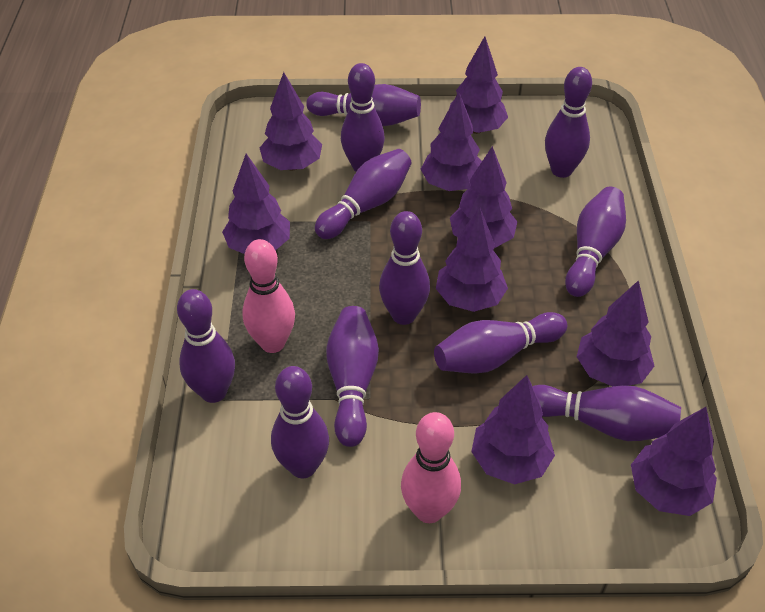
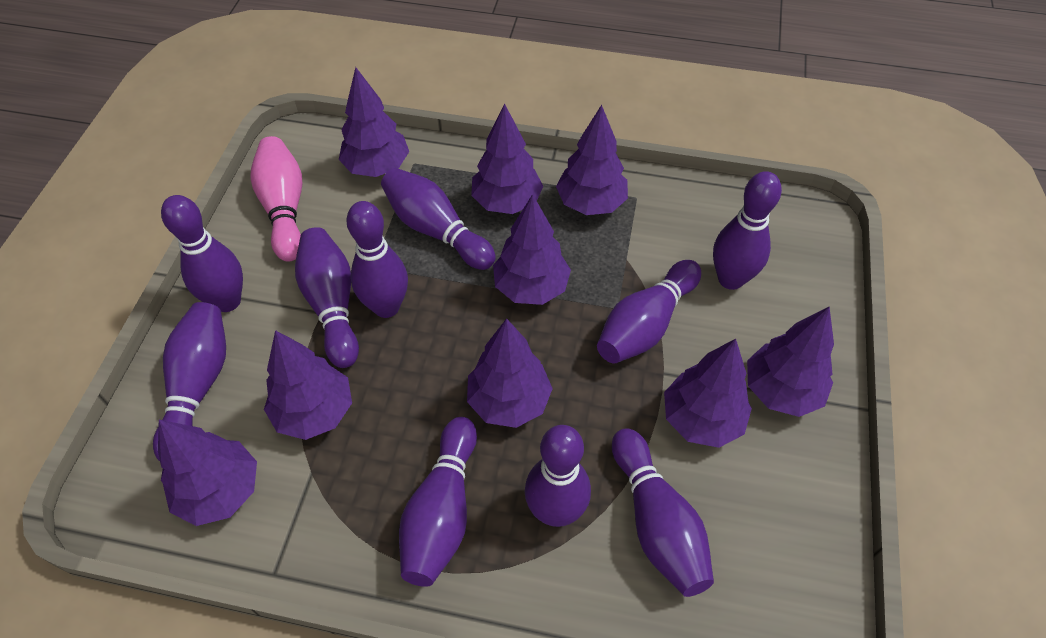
pink bowling pin: [242,239,295,353] [401,412,461,523] = 2 -> [250,136,302,262] = 1
purple bowling pin: [177,289,235,403] [271,366,329,478] [306,84,421,126] [315,149,411,239] [326,306,379,447] [341,63,385,172] [379,211,430,325] [434,312,567,374] [533,385,681,441] [545,67,592,178] [565,187,626,297] = 11 -> [153,302,226,461] [161,195,243,312] [295,227,359,368] [346,201,408,318] [381,168,496,270] [399,417,477,587] [525,425,591,527] [597,260,701,364] [612,428,714,597] [713,171,782,290] = 10

